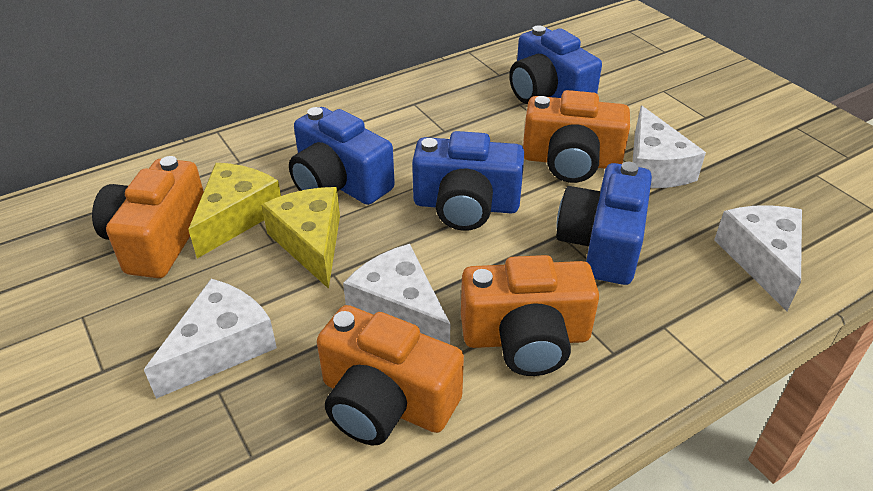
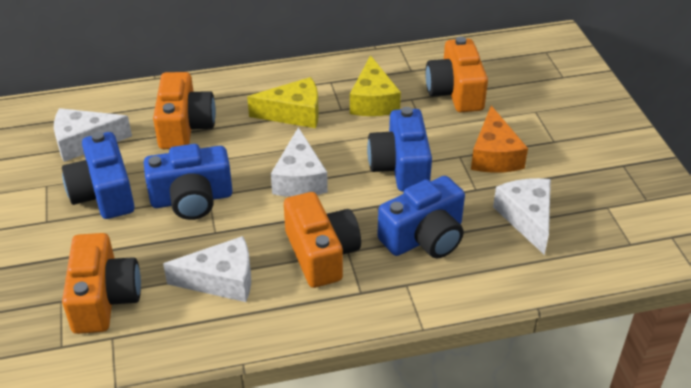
orange cheese: none = 0 -> [471,106,528,173] = 1

